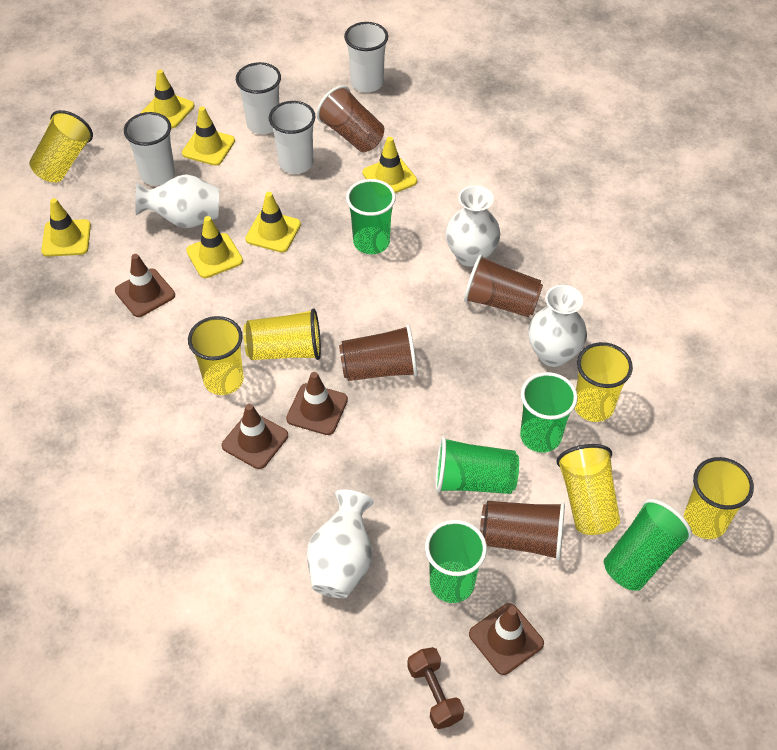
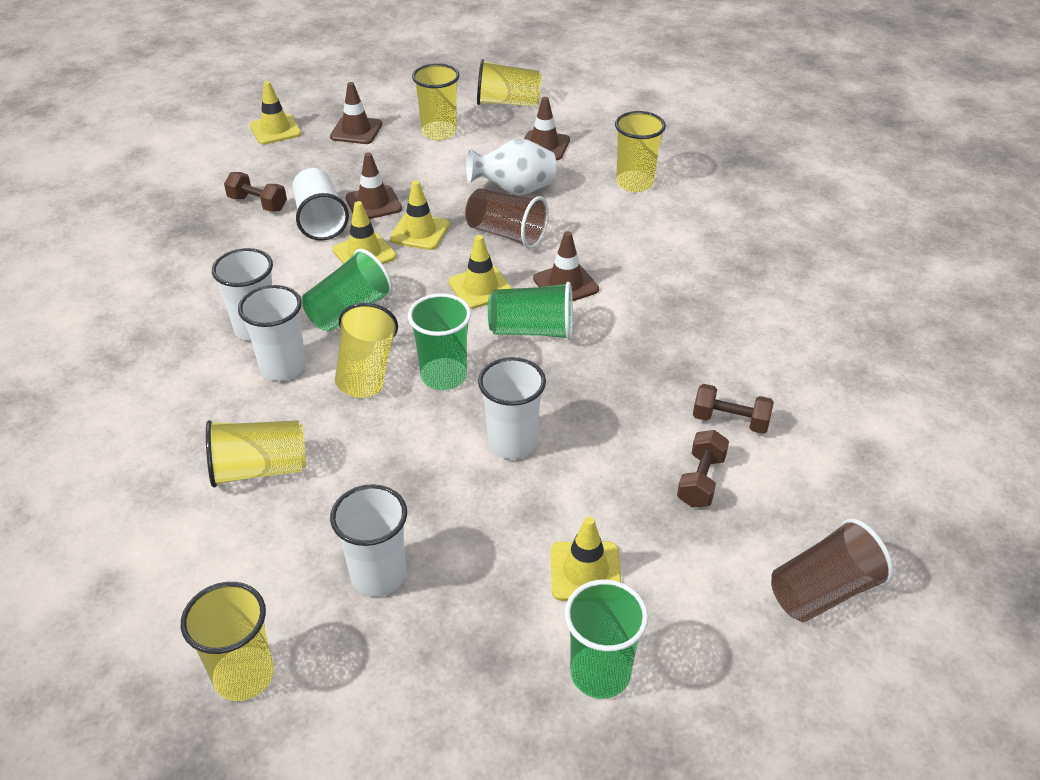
brown cup: [317,85,384,152] [339,325,417,381] [464,255,543,317] [480,501,565,561] = 4 -> [465,188,549,249] [771,518,894,622] = 2
brown dumbbell: [407,647,464,729] = 1 -> [224,172,287,212] [677,430,729,508] [693,384,774,434] = 3
green cup: [346,179,396,254] [425,520,487,603] [436,437,519,494] [520,372,578,453] [604,499,692,591] = 5 -> [302,249,393,332] [408,293,471,390] [488,282,573,340] [565,579,648,699] = 4
white cup: [124,112,175,186] [236,62,281,134] [269,101,315,174] [344,22,388,92] = 4 -> [212,248,273,341] [238,285,306,381] [293,168,349,241] [330,484,407,597] [478,357,546,459] = 5
white vase: [135,174,219,228] [307,489,374,598] [446,185,500,267] [528,285,587,367] = 4 -> [466,138,556,195] = 1
yellow traffic cone: [41,198,91,257] [141,70,194,128] [182,107,235,166] [186,216,243,278] [245,192,301,252] [362,137,417,193] = 6 -> [250,81,302,145] [333,201,396,264] [389,180,450,250] [449,235,512,309] [551,517,621,601] = 5

